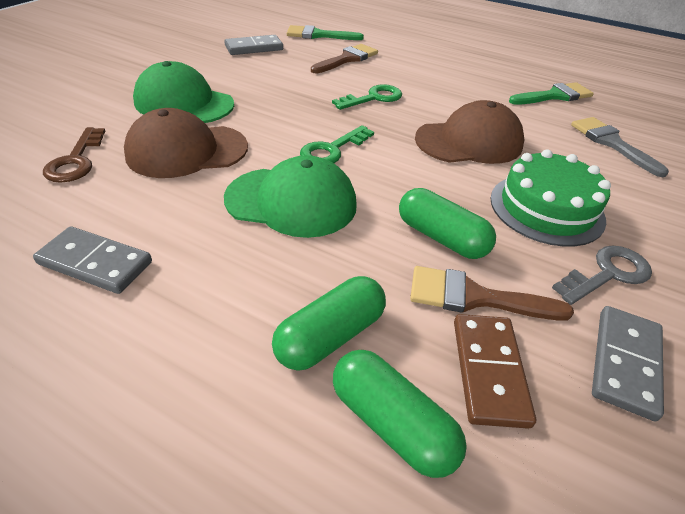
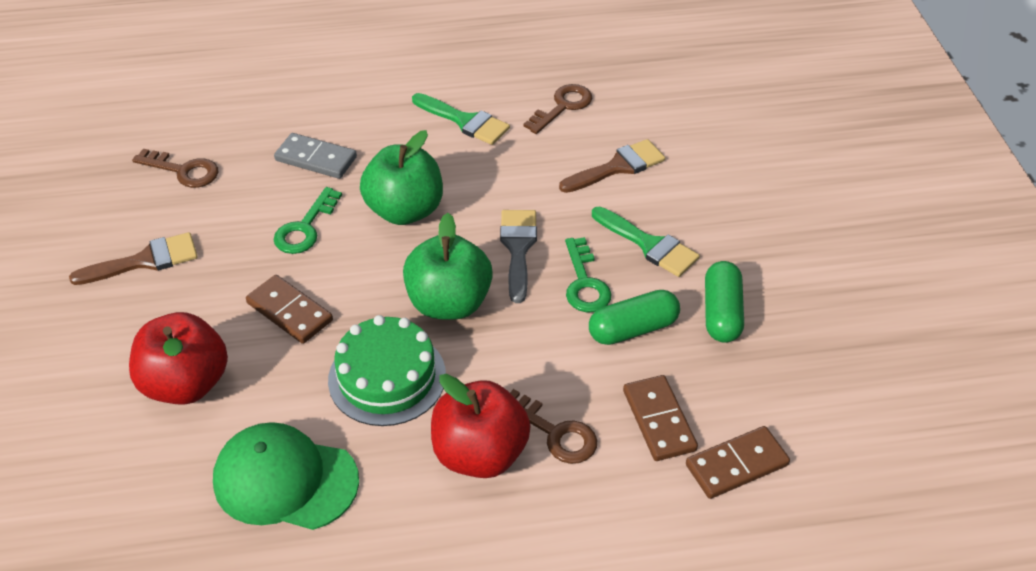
brown cap: [124,108,248,178] [415,100,524,164] = 2 -> none = 0
brown domino: [454,314,536,429] = 1 -> [246,275,333,344] [623,375,698,461] [686,426,790,499] = 3
brown key: [43,127,106,183] = 1 -> [132,149,218,188] [510,389,597,464] [523,84,592,134] = 3
green apple: none = 0 -> [360,130,443,225] [403,213,493,320] = 2
green cap: [133,61,234,123] [224,155,357,238] = 2 -> [213,422,359,530] = 1
green capsule: [272,276,386,371] [333,350,467,478] [399,188,496,259] = 3 -> [589,290,680,345] [705,261,744,343] = 2
grey domino: [33,226,152,294] [224,35,283,55] [592,306,664,421] = 3 -> [274,133,357,179] = 1
grey key: [552,245,652,305] = 1 -> none = 0
red apple: none = 0 -> [129,312,228,405] [431,374,531,478] = 2

